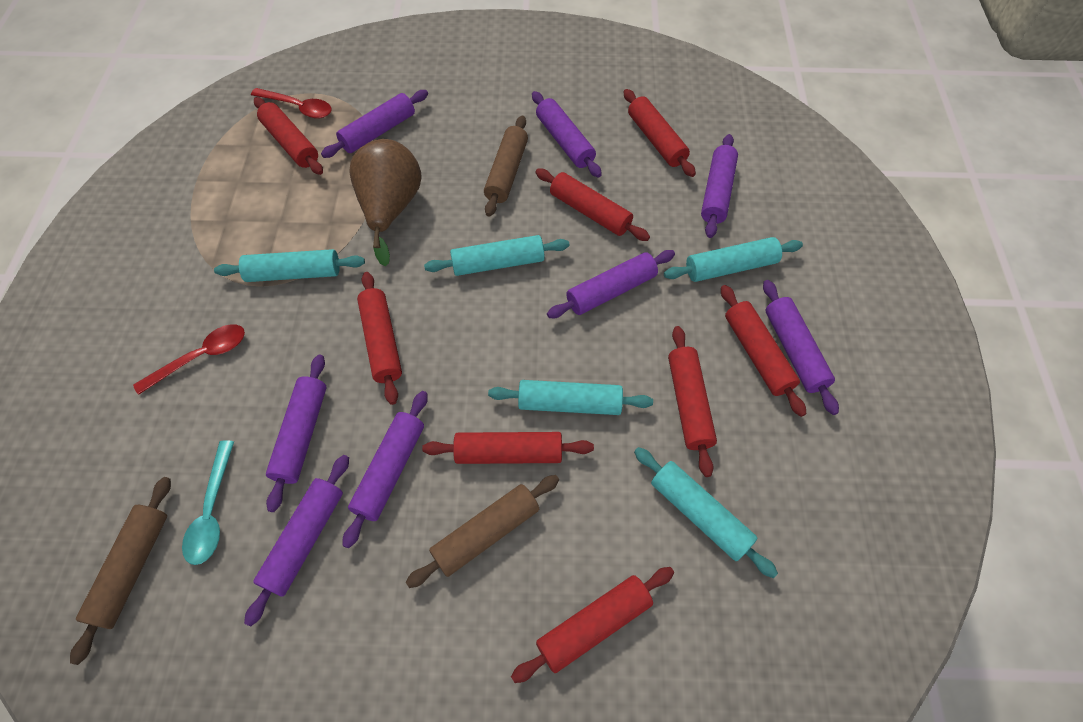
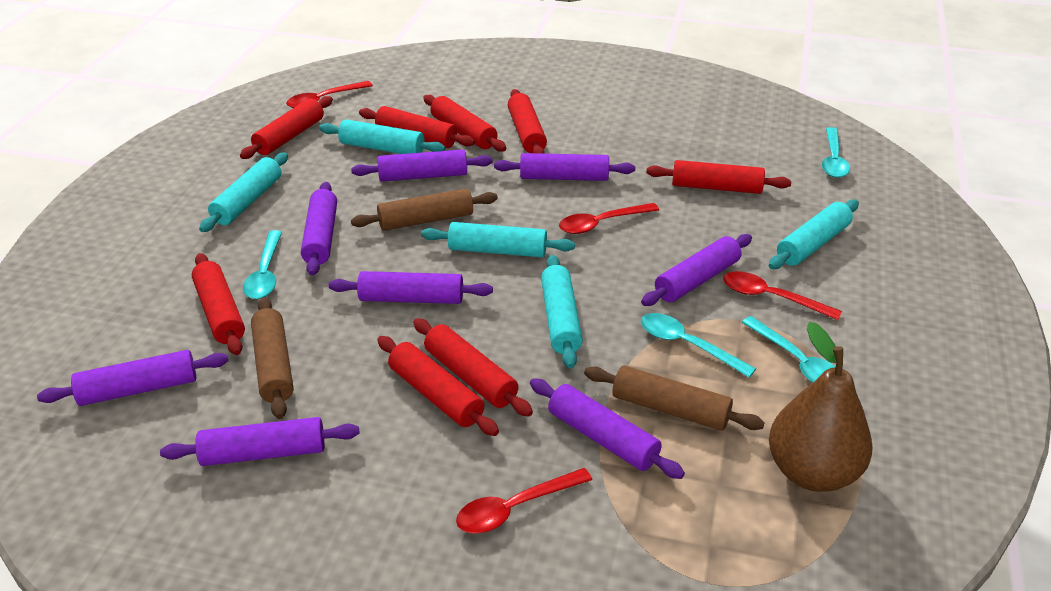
red spoon: [133,324,245,395] [251,88,332,119] = 2 -> [286,81,373,108] [456,468,592,533] [559,203,659,234] [723,271,842,320] = 4
turquoise spoon: [182,440,234,565] = 1 -> [243,230,282,299] [641,313,756,377] [742,316,836,383] [822,127,850,178] = 4

